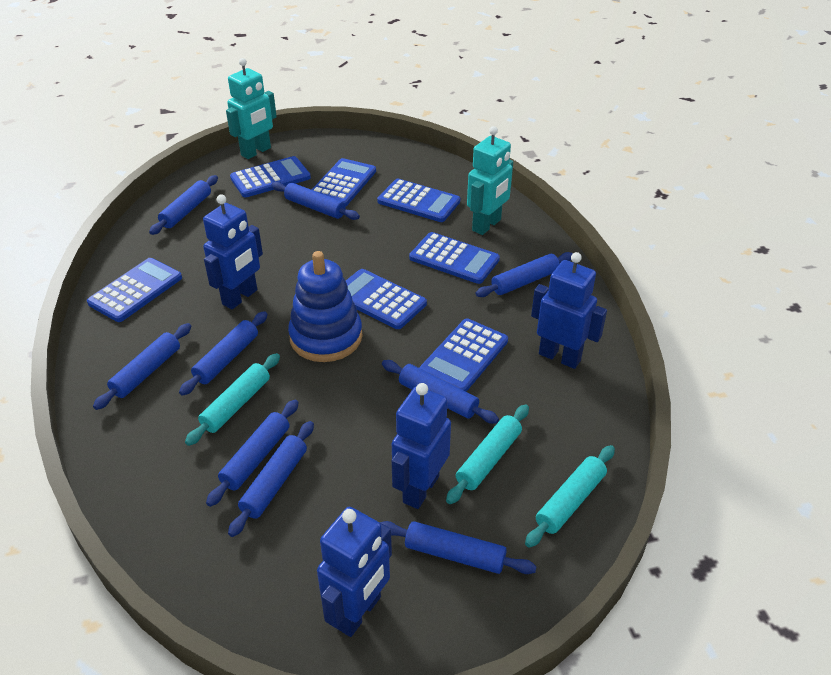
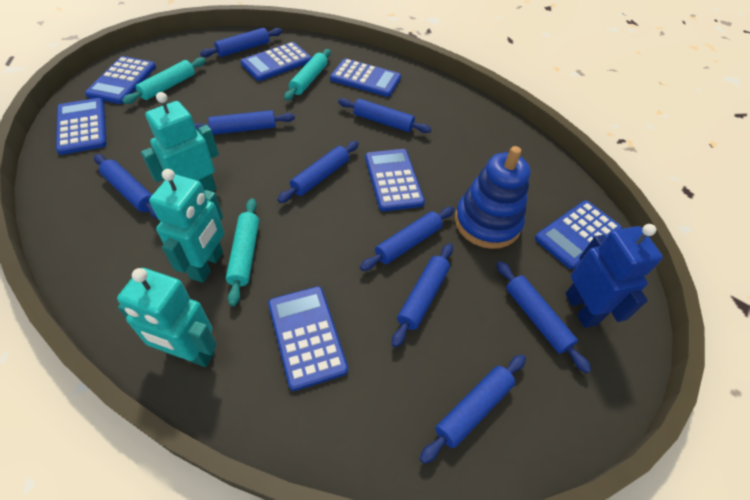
blue robot: [203,194,263,309] [317,507,392,637] [391,383,451,509] [531,252,607,369] = 4 -> [565,224,663,328] = 1
turquoise robot: [226,58,277,159] [467,126,513,235] = 2 -> [117,268,217,367] [141,92,219,192] [149,169,224,283] = 3

